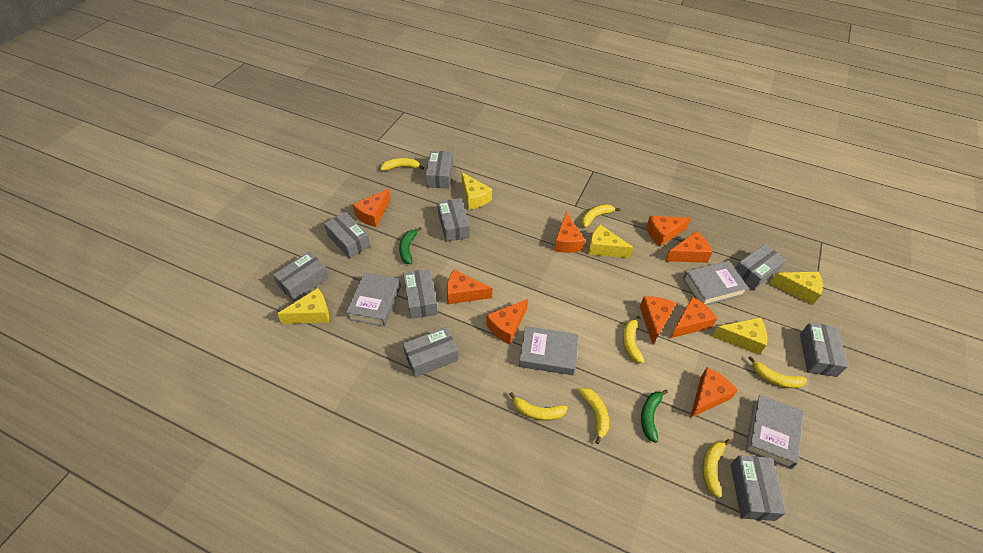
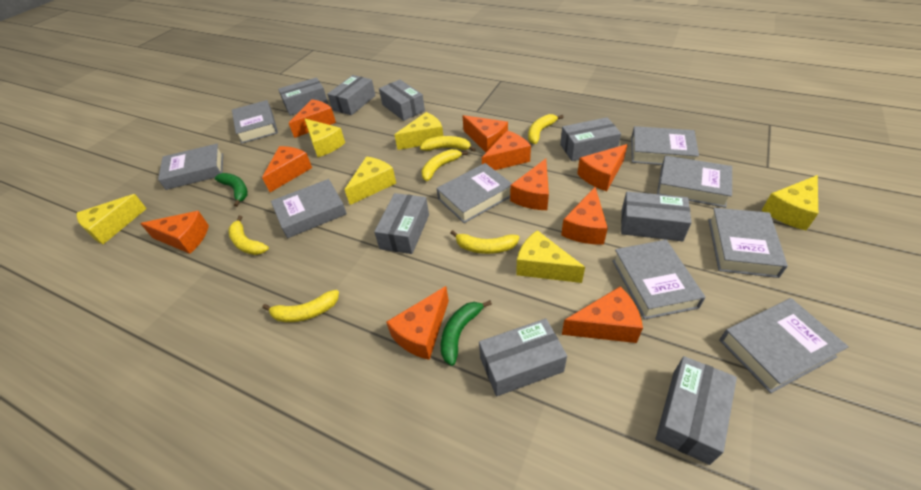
grey book: [346,272,401,327] [519,326,578,375] [683,261,749,305] [745,395,804,469] = 4 -> [158,144,223,190] [232,100,278,144] [271,179,347,238] [436,163,512,223] [612,240,706,320] [631,126,699,165] [657,155,732,208] [708,208,788,278] [719,298,849,393] = 9
grey box: [273,251,329,301] [324,212,371,258] [403,269,438,319] [403,327,459,377] [426,151,453,189] [437,198,470,242] [730,455,786,521] [735,244,786,290] [800,323,848,377] = 9 -> [278,77,328,116] [327,75,376,115] [374,193,429,254] [379,80,425,121] [479,319,567,396] [560,117,621,161] [621,191,692,241] [656,356,737,465] = 8
orange cheese: [353,189,391,227] [447,270,492,304] [486,299,528,344] [554,212,585,253] [640,296,676,344] [646,216,691,247] [666,231,712,263] [670,297,717,338] [690,368,738,418] = 9 -> [140,211,209,254] [262,146,312,192] [289,99,336,138] [386,286,449,360] [463,115,508,152] [482,130,531,170] [510,159,549,210] [561,187,608,245] [562,286,643,343] [577,144,628,191] = 10
yellow banana: [380,158,424,171] [509,392,568,421] [579,388,609,444] [582,204,620,228] [623,316,645,363] [702,439,731,498] [748,356,807,388] = 7 -> [229,215,269,255] [262,290,339,322] [420,136,476,152] [421,149,468,181] [451,230,519,254] [528,114,564,144] = 6
yellow cheese: [277,288,329,324] [462,172,492,210] [588,225,634,258] [712,317,767,355] [770,272,823,305] = 5 -> [77,194,147,244] [305,119,345,157] [345,156,396,205] [394,112,443,150] [516,230,585,283] [762,175,818,230] = 6

